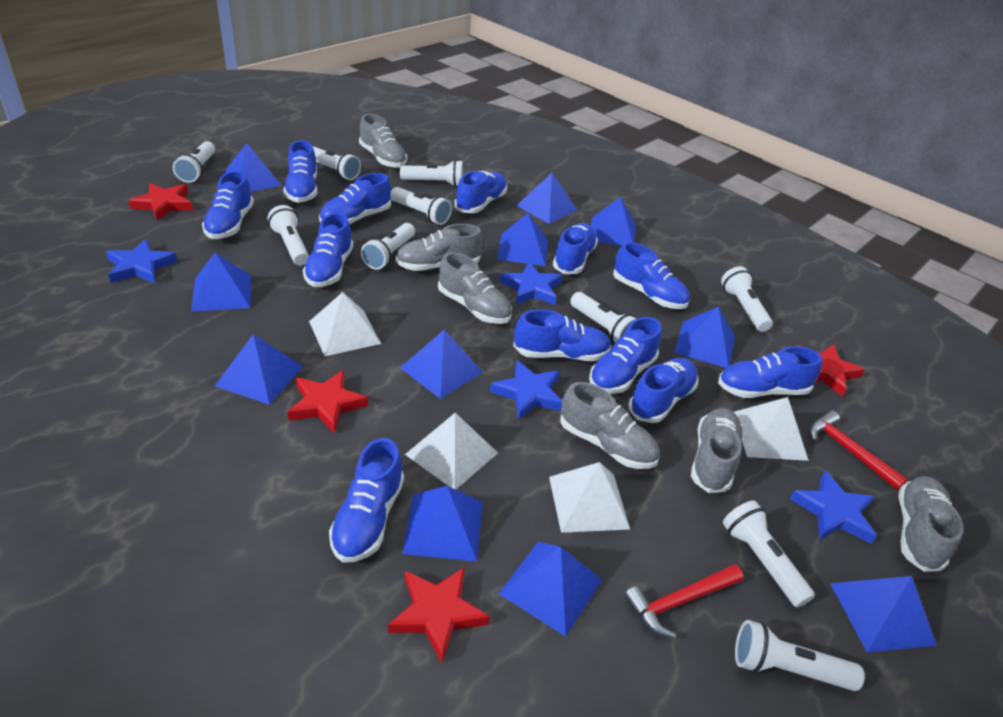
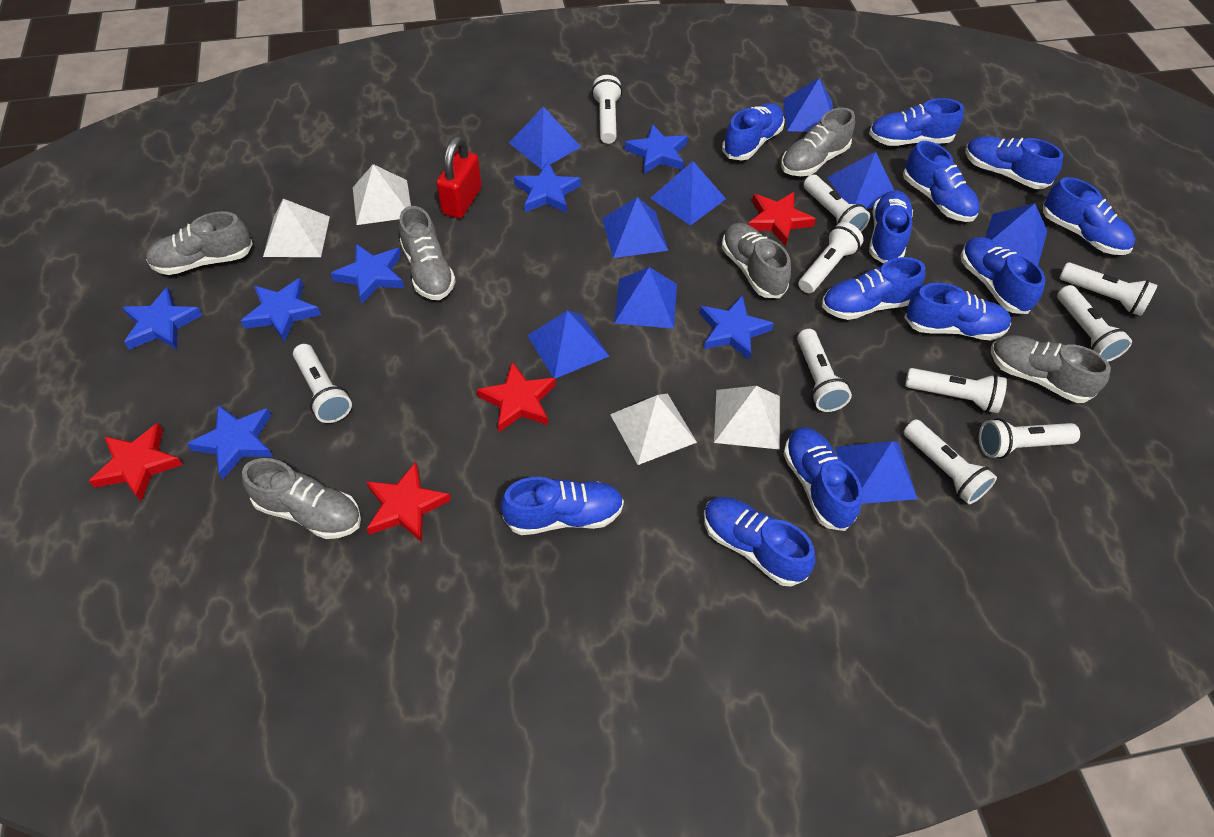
blue pyramid: [191,253,251,312] [215,334,303,405] [222,143,282,192] [400,330,483,399] [402,486,483,562] [497,213,548,266] [499,542,602,637] [516,173,577,224] [591,197,636,246] [674,307,735,368] [830,576,937,653] = 11 -> [509,107,581,170] [527,310,609,379] [602,197,668,258] [614,267,677,329] [651,161,726,226] [783,78,833,132] [827,152,894,209] [835,441,917,504] [985,203,1047,265] = 9
blue star: [106,239,177,283] [490,360,562,420] [499,262,562,305] [790,471,877,544] = 4 -> [122,287,202,350] [187,405,273,479] [241,278,321,342] [331,244,404,304] [514,162,581,213] [625,124,688,174] [699,295,774,360] = 7
red hammer: [624,564,743,639] [809,410,908,490] = 2 -> none = 0
red padlock: none = 0 -> [436,136,482,218] = 1

